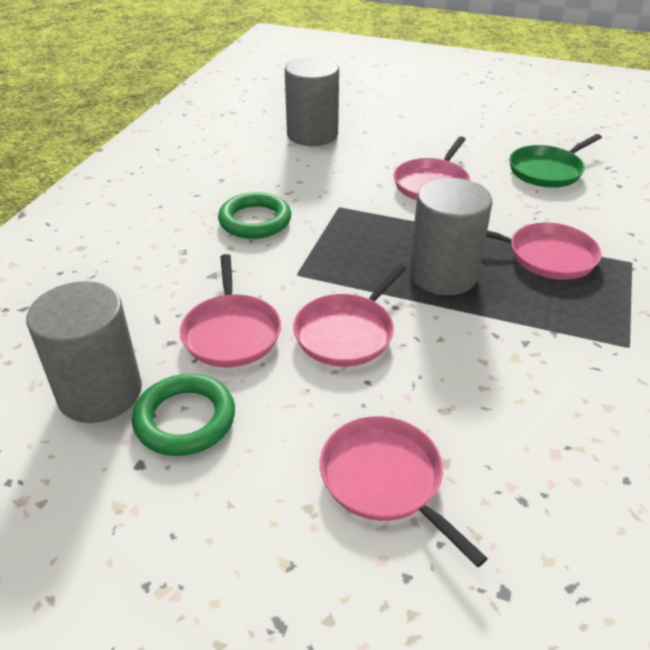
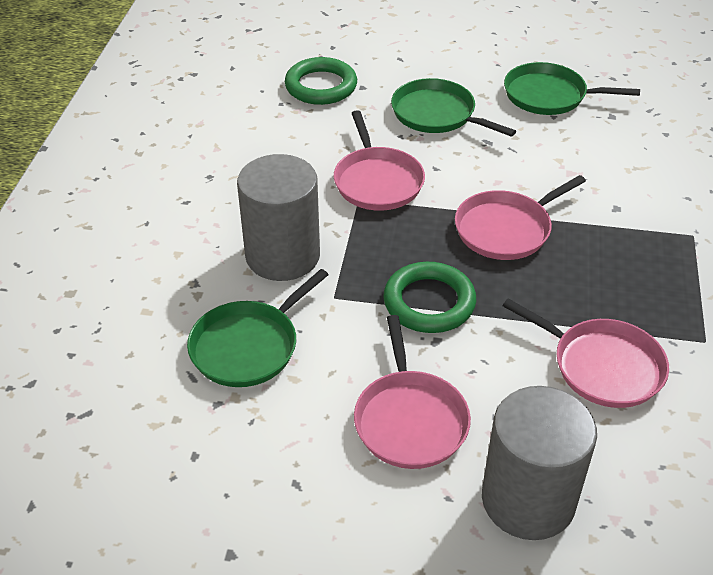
green pan: [509,134,602,188] = 1 -> [187,269,328,387] [391,78,516,137] [504,62,640,115] = 3
grey cylinder: [26,281,142,423] [285,57,339,146] [409,178,492,295] = 3 -> [237,154,320,281] [482,386,597,540] = 2
pink pan: [180,254,281,368] [293,264,407,367] [320,416,488,567] [394,136,470,200] [486,223,602,280] = 5 -> [334,110,425,211] [354,315,471,469] [455,175,586,260] [503,298,669,408] = 4

